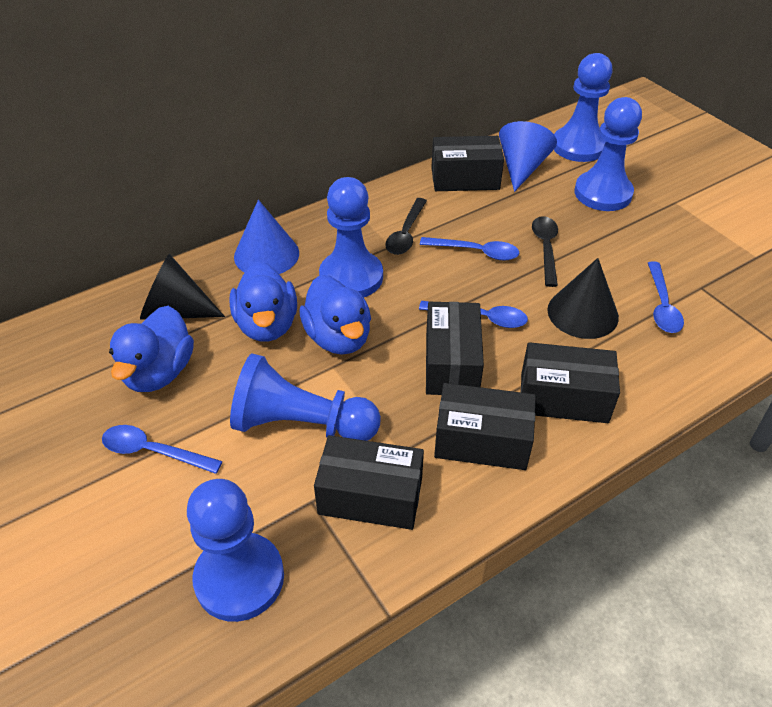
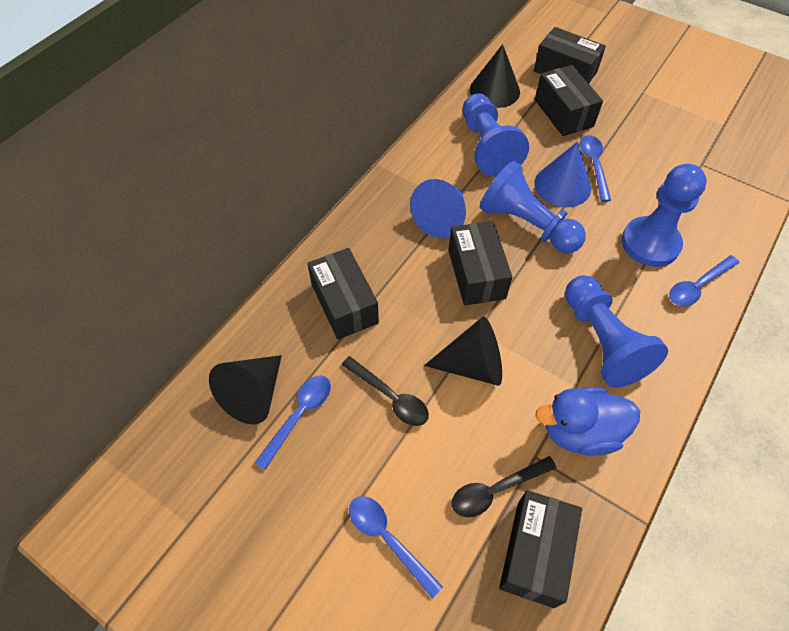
black cone: [140,254,225,320] [547,258,619,339] = 2 -> [209,355,282,425] [424,317,502,386] [470,44,520,108] = 3
blue duck: [109,306,194,392] [230,261,297,342] [299,275,371,355] = 3 -> [535,387,640,456] = 1
blue pawn: [187,479,284,622] [230,354,381,441] [319,177,383,298] [554,53,613,162] [575,97,642,211] = 5 -> [463,93,529,177] [480,161,586,253] [565,275,668,388] [622,164,707,267] = 4

